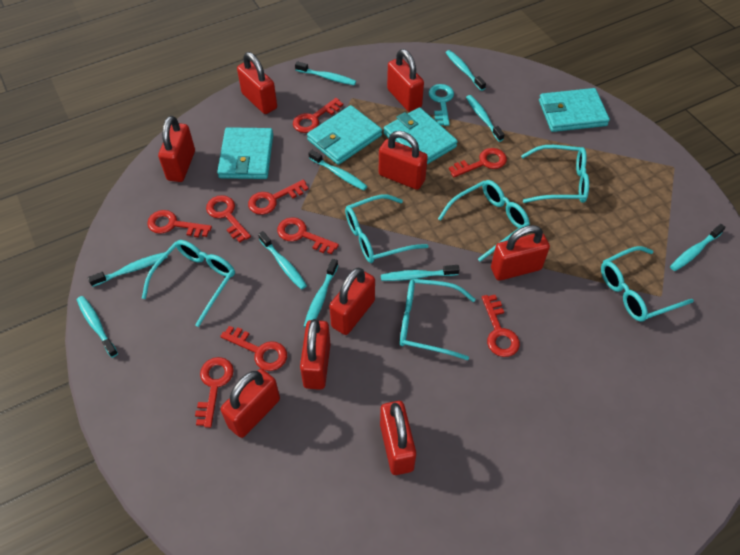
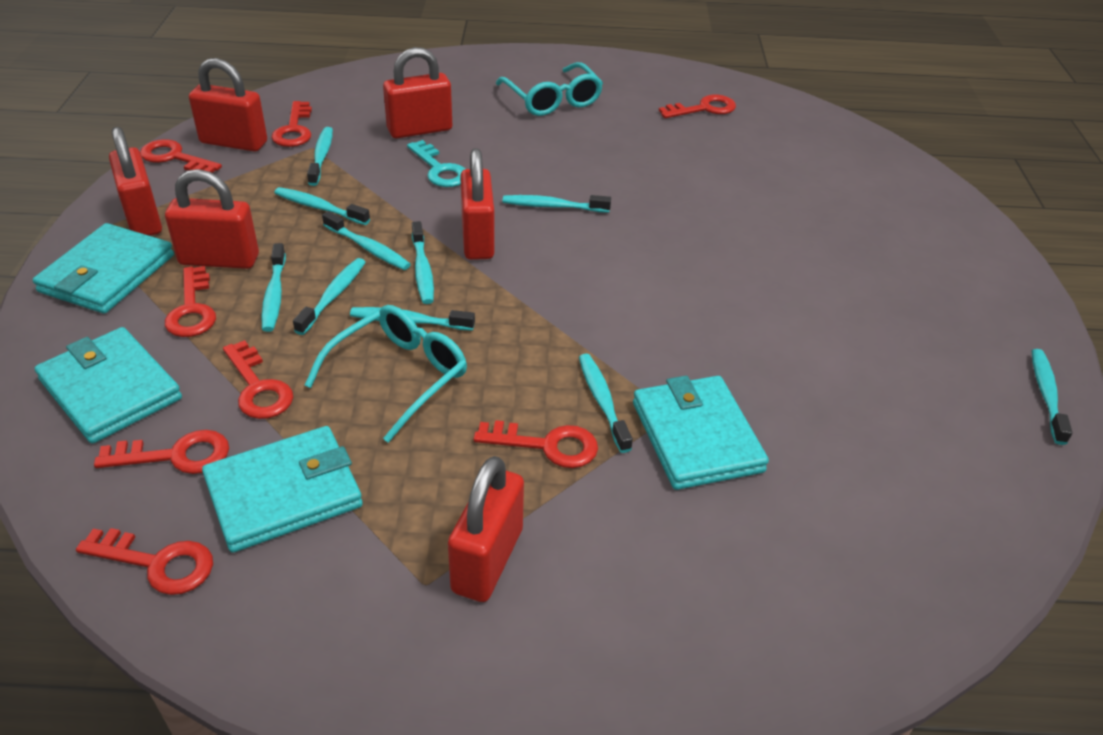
red key: [147,210,212,238] [195,357,234,428] [206,195,251,243] [220,326,287,371] [248,180,309,215] [277,217,339,255] [293,98,343,133] [449,148,507,177] [482,295,520,357] = 9 -> [76,528,213,595] [94,430,229,474] [140,139,222,173] [165,266,216,337] [223,340,293,419] [271,101,312,147] [473,420,598,468] [659,95,736,118] = 8
red padlock: [158,116,195,182] [220,369,280,438] [237,52,277,114] [300,319,331,390] [329,268,375,335] [379,131,428,190] [380,401,416,475] [387,49,424,112] [491,225,550,281] = 9 -> [109,127,162,236] [165,169,259,269] [189,58,267,152] [383,47,452,138] [448,456,524,602] [460,148,495,260] = 6
turquoise glasses: [142,240,235,327] [345,195,428,263] [400,279,476,360] [438,180,530,262] [521,145,589,203] [601,246,694,322] = 6 -> [304,305,467,443] [496,62,603,116] = 2

